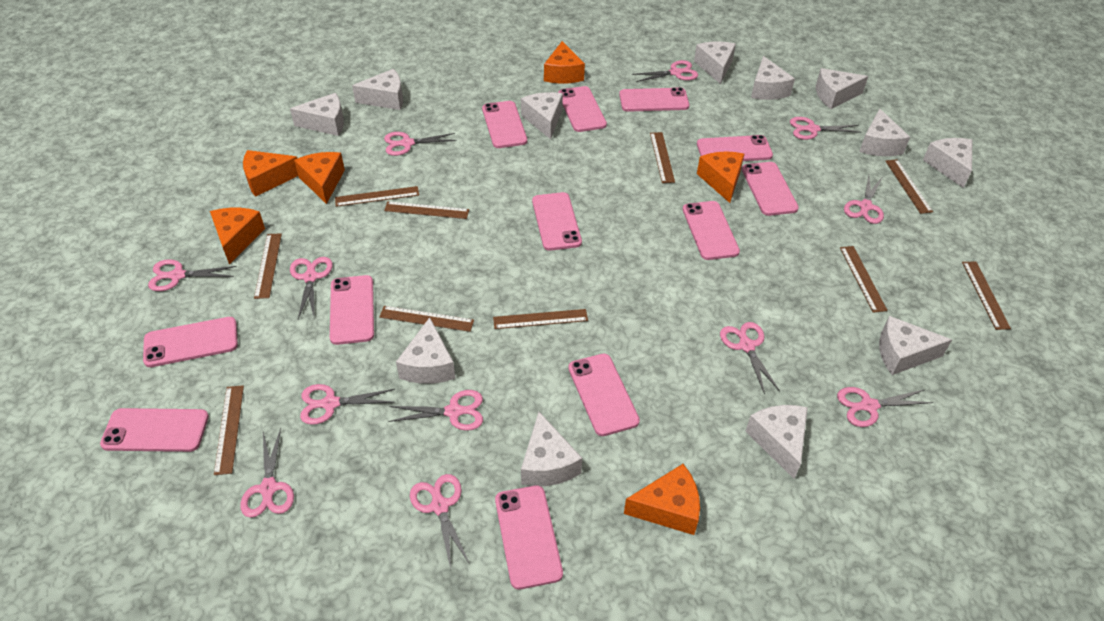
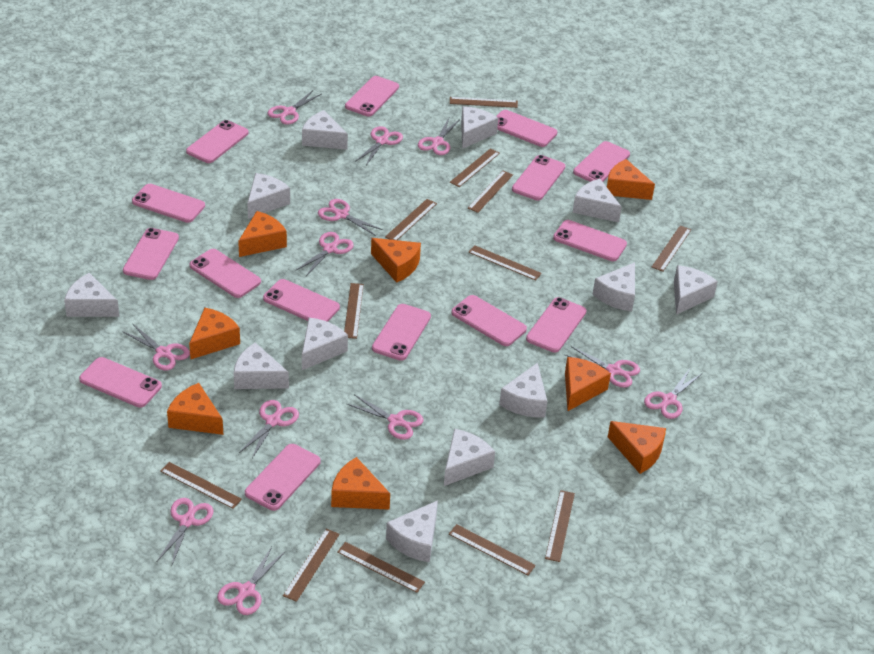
brown ruler: [214,385,244,475] [254,233,282,299] [335,186,419,207] [379,306,474,332] [384,201,469,219] [493,309,588,329] [650,132,675,183] [840,246,888,313] [885,159,933,214] [962,262,1011,330] = 10 -> [160,462,242,509] [283,529,340,602] [337,542,425,593] [344,283,364,339] [385,199,437,240] [449,524,536,575] [450,97,518,108] [450,148,500,187] [468,171,513,213] [468,245,542,281] [545,490,575,562] [652,225,691,272] = 12
orange cheese: [210,208,265,264] [243,150,298,197] [294,152,345,204] [544,41,585,84] [624,464,700,535] [697,152,744,203] = 6 -> [167,383,224,435] [189,308,240,359] [238,211,287,257] [331,457,390,510] [371,238,421,283] [565,357,611,411] [607,159,655,200] [608,421,666,474] = 8
pink phone: [100,408,209,452] [143,317,238,367] [330,275,374,345] [482,101,527,148] [495,485,563,590] [532,192,582,251] [558,86,607,132] [568,354,640,436] [619,87,689,112] [683,201,740,260] [697,135,773,161] [742,162,799,216] = 12 -> [79,357,162,408] [123,228,179,280] [132,184,205,223] [186,120,249,163] [190,249,261,298] [245,444,321,511] [263,279,340,322] [345,76,399,116] [372,304,431,361] [451,295,527,346] [496,110,557,147] [512,155,565,200] [526,297,587,353] [553,220,627,261] [573,141,630,182] = 15

